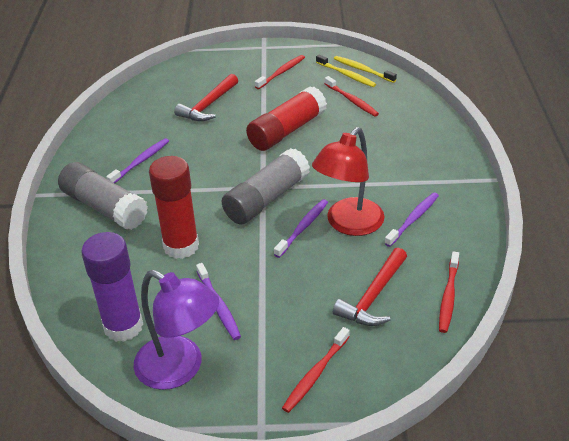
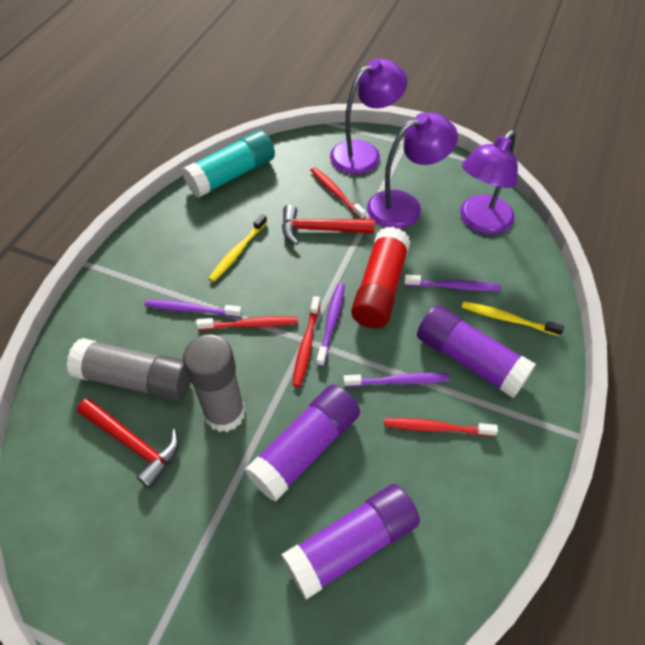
purple glue stick: [81,232,143,342] = 1 -> [244,385,360,502] [281,484,420,600] [417,305,536,398] = 3
purple lamp: [134,270,219,390] = 1 -> [330,59,408,174] [367,112,458,229] [460,130,518,234] = 3
red glue stick: [149,156,199,259] [246,86,327,151] = 2 -> [351,227,411,328] = 1
red lamp: [312,127,384,236] = 1 -> none = 0
turquoise glue stick: none = 0 -> [182,130,275,198] = 1

